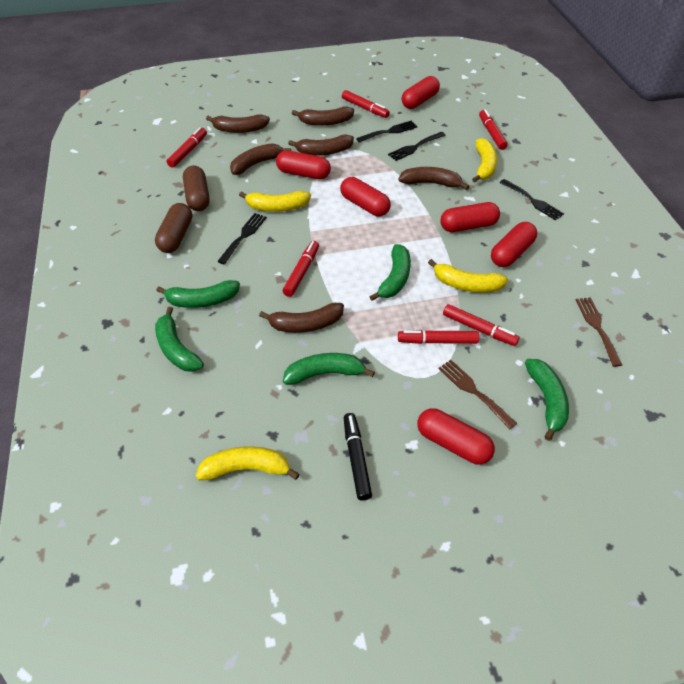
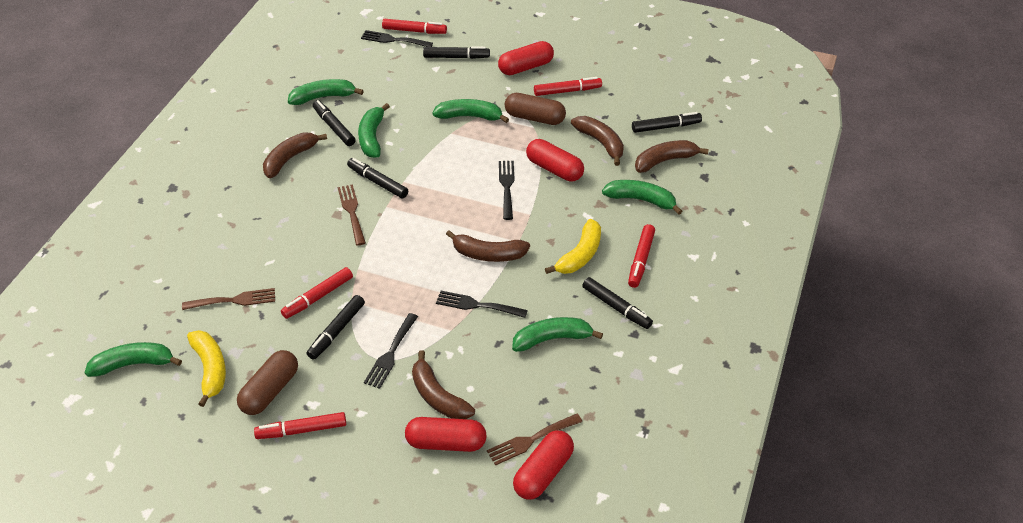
black marker: [344,413,372,501] = 1 -> [307,295,365,360] [313,100,356,146] [347,158,408,199] [423,47,490,59] [582,277,653,329] [632,112,702,133] = 6
brown banana: [206,114,270,133] [230,143,291,175] [259,303,344,333] [288,134,354,156] [292,107,354,126] [398,167,469,190] = 6 -> [263,133,327,178] [412,350,475,419] [446,230,530,262] [571,116,624,166] [635,140,709,173] = 5
brown fork: [438,359,517,429] [576,297,622,367] = 2 -> [182,288,275,310] [338,184,366,246] [487,413,582,466] = 3
green banana: [155,307,204,372] [157,280,240,308] [283,353,375,385] [369,244,411,301] [525,359,569,441] = 5 -> [84,342,182,377] [288,79,364,105] [358,103,390,158] [433,99,509,123] [512,317,603,352] [602,180,682,215] = 6
red capsule: [276,150,331,179] [340,177,391,216] [402,76,440,109] [417,408,495,465] [440,202,500,232] [491,222,537,267] = 6 -> [405,417,487,452] [498,41,554,75] [513,430,574,499] [526,139,584,182] = 4
red marker: [167,127,207,168] [283,241,319,297] [342,90,390,118] [398,330,479,344] [443,304,520,346] [479,109,508,150] = 6 -> [254,412,346,439] [281,267,353,319] [382,19,447,34] [534,77,602,96] [628,224,655,288] = 5
yellow banana: [196,446,300,480] [239,191,311,212] [428,259,508,293] [472,138,497,182] = 4 -> [187,330,226,407] [545,219,601,274] = 2

